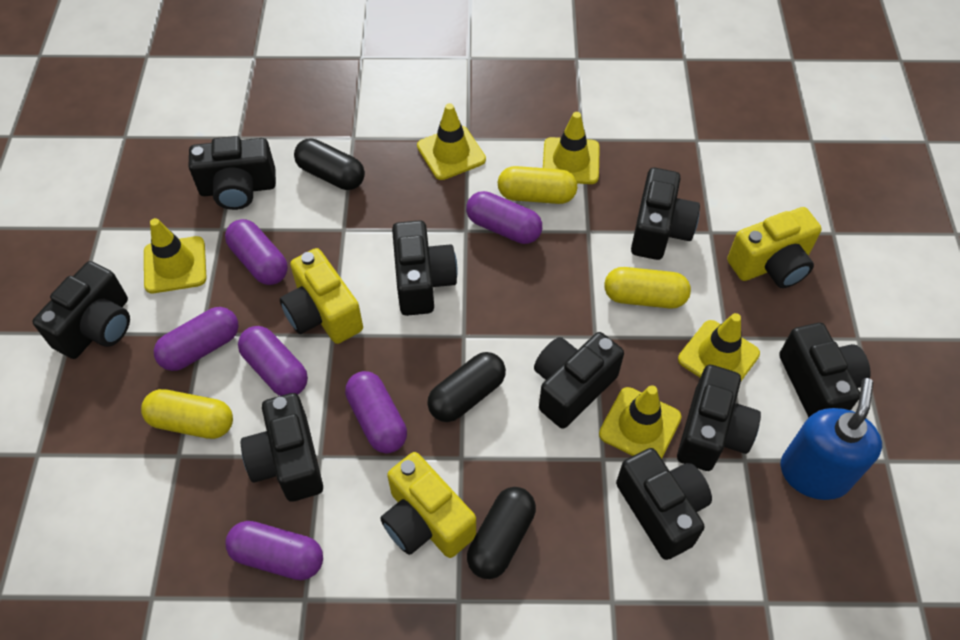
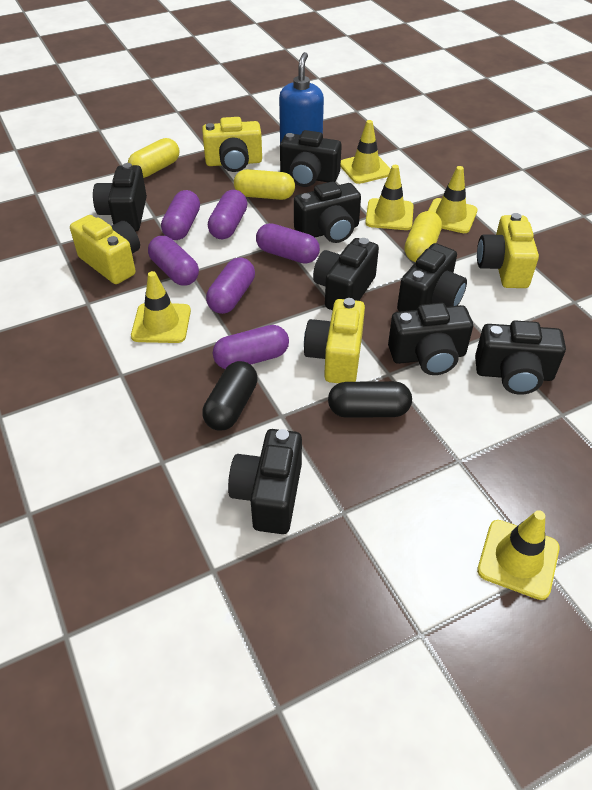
black camera: [32,261,130,359] [188,136,276,210] [241,393,323,502] [392,220,458,316] [534,332,624,429] [616,448,712,560] [631,168,700,260] [677,365,761,471] [779,323,870,417] = 9 -> [93,163,147,232] [228,429,302,534] [280,130,342,187] [294,181,361,243] [313,238,379,310] [388,303,473,375] [397,243,467,312] [475,320,566,395] = 8
black capsule: [294,138,365,190] [427,352,506,422] [467,487,536,579] = 3 -> [202,361,258,431] [328,381,412,418] = 2
yellow camera: [280,248,363,344] [380,452,476,558] [727,207,822,288] = 3 -> [70,215,140,284] [202,117,262,172] [304,298,365,383] [477,213,539,288] = 4

